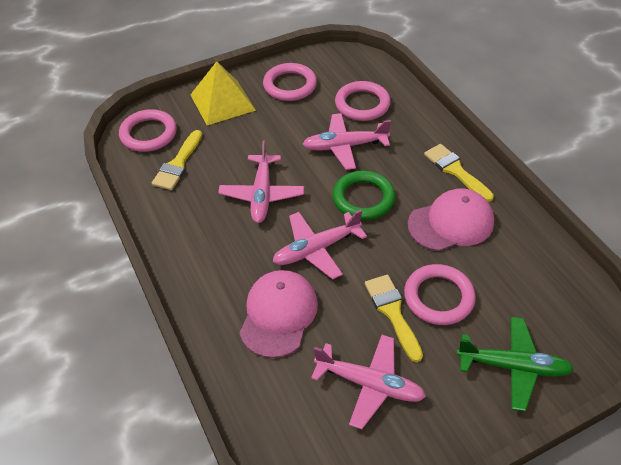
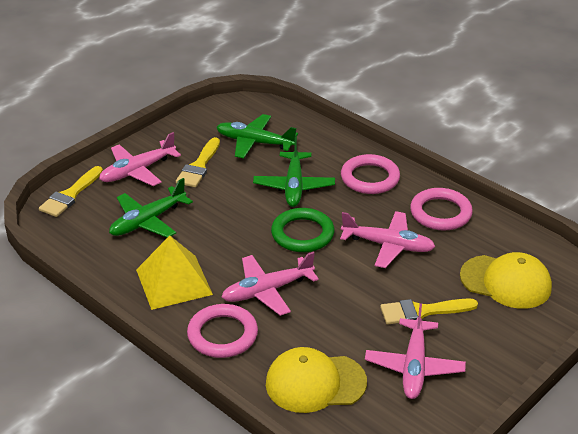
green plane: [456,317,574,411] = 1 -> [109,178,193,238] [216,114,298,158] [253,137,335,207] = 3
pink cap: [240,270,318,358] [408,189,494,251] = 2 -> none = 0
pink ring: [119,109,177,152] [263,63,317,101] [335,81,391,121] [404,264,476,325] = 4 -> [187,304,258,358] [341,154,400,194] [410,188,473,231] = 3
yellow cap: none = 0 -> [266,347,367,413] [460,252,552,309] = 2

